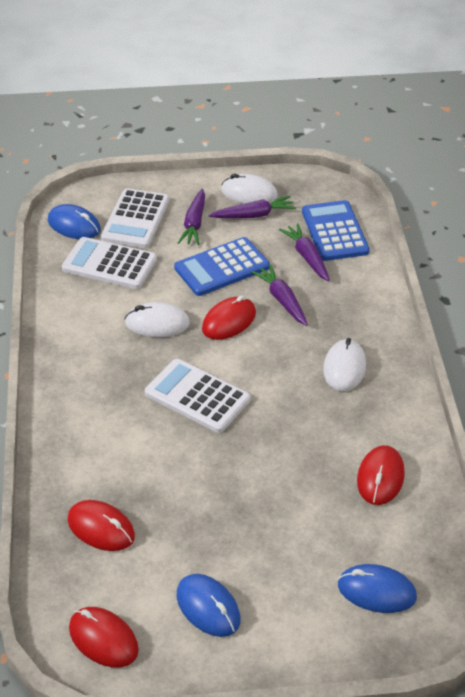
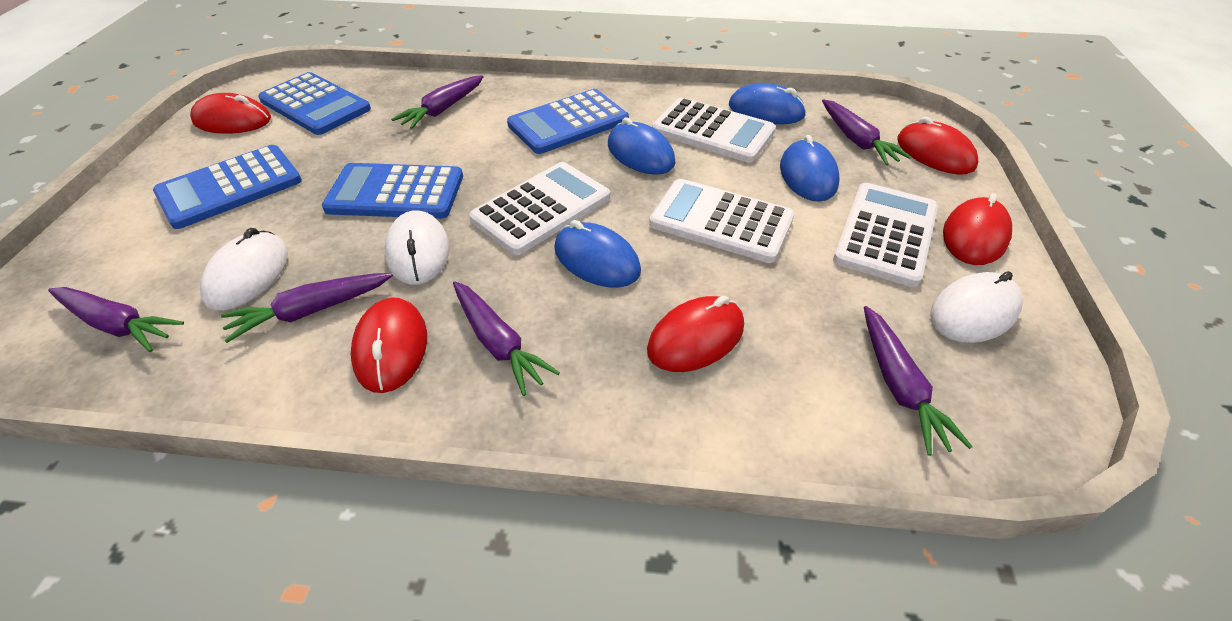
blue calculator: [174,237,270,296] [302,200,370,261] = 2 -> [153,145,302,229] [258,72,371,135] [322,163,463,219] [507,89,629,154] = 4
blue mouse: [48,204,101,239] [177,574,240,637] [338,564,417,613] = 3 -> [554,220,641,287] [608,117,675,175] [729,83,807,124] [780,135,840,202] = 4
purple carrot: [178,189,205,245] [209,196,296,218] [251,264,308,326] [279,223,330,281] = 4 -> [48,287,184,352] [221,273,393,343] [391,75,484,129] [453,281,560,396] [822,99,911,165] [864,306,973,456] = 6
red mouse: [67,500,135,551] [69,607,139,667] [202,295,256,340] [357,445,405,505] = 4 -> [190,93,271,134] [351,297,427,393] [647,296,744,372] [897,117,978,175] [943,193,1012,265] = 5
white calculator: [62,237,157,289] [101,188,170,248] [145,359,251,433] = 3 -> [469,162,610,255] [649,179,795,263] [652,97,776,163] [833,183,938,287] = 4

